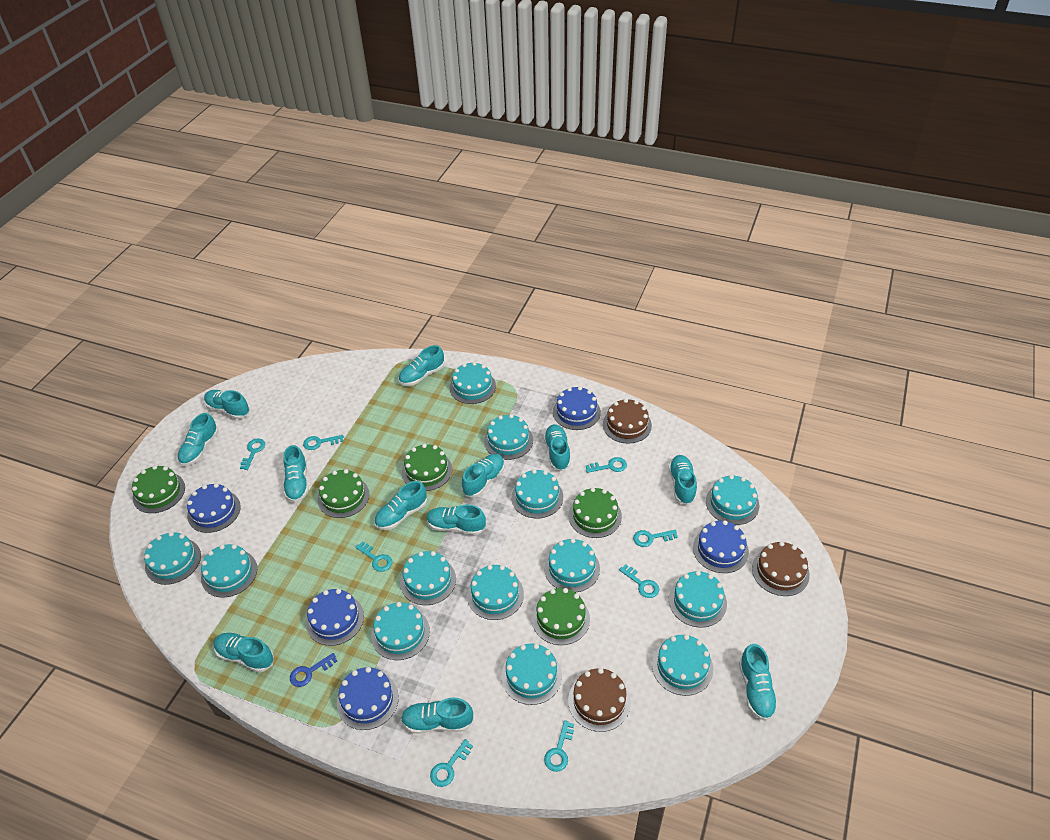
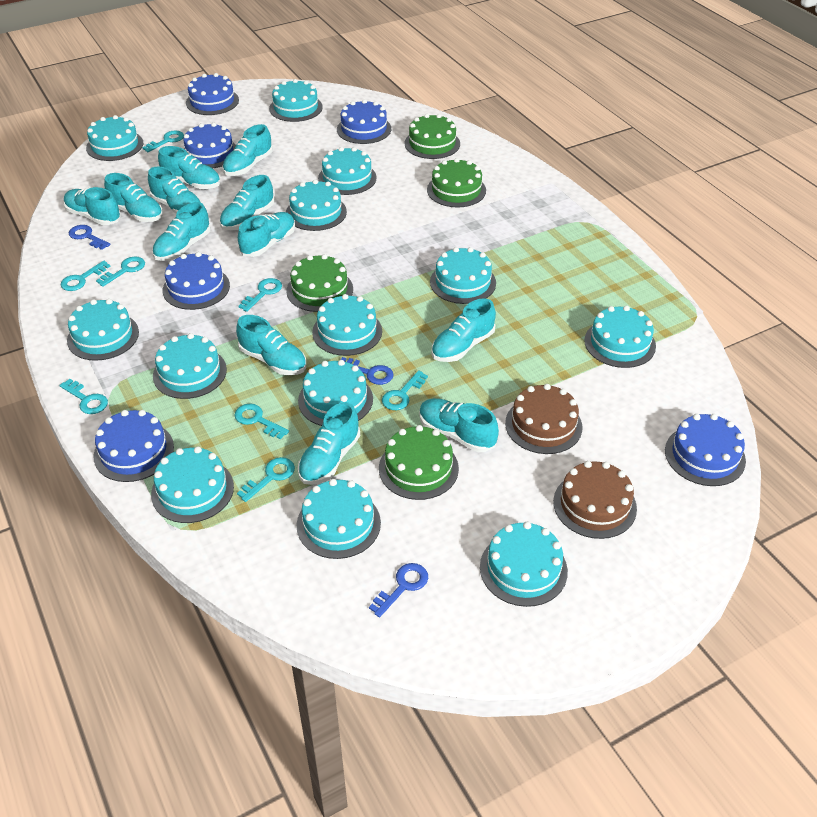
blue cake: [187,483,241,533] [306,589,364,646] [337,667,399,730] [553,386,601,430] [693,520,749,573] = 5 -> [93,410,174,482] [163,252,230,310] [183,123,236,168] [186,73,239,115] [337,99,391,144] [665,414,746,486] = 6
blue key: [290,653,337,687] = 1 -> [69,225,110,250] [341,357,394,385] [369,563,428,618] = 3
brown cake: [568,668,631,732] [603,399,652,444] [752,541,810,596] = 3 -> [505,384,582,454] [553,461,637,539] = 2
green cake: [132,465,185,513] [317,469,369,518] [402,444,452,491] [532,588,590,645] [569,487,622,538] = 5 -> [286,254,353,312] [379,425,459,500] [405,114,460,159] [427,158,486,208] = 4

